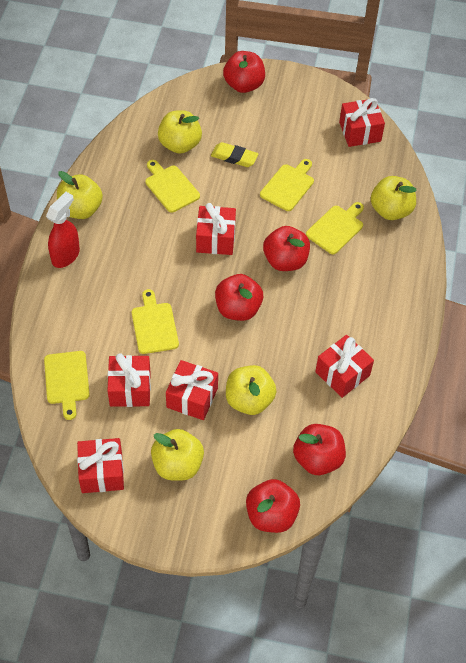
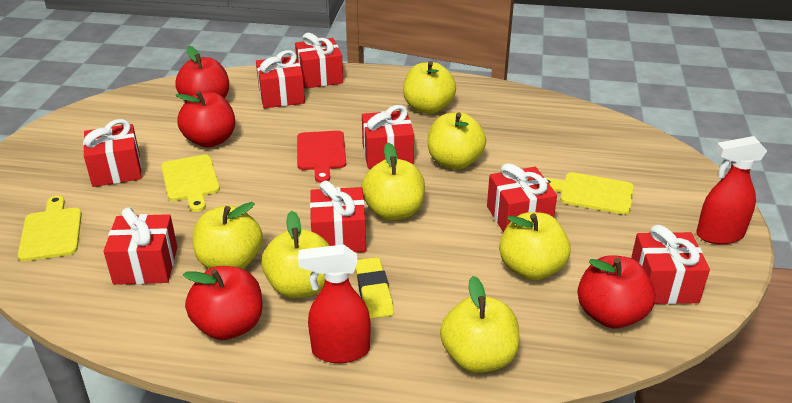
red apple: [215,274,263,321] [223,51,265,93] [246,479,300,533] [263,226,310,271] [293,424,346,475] = 5 -> [175,46,229,101] [175,91,235,148] [183,266,263,340] [578,255,655,328] = 4
red cutting board: none = 0 -> [297,131,346,183] = 1
red gift: [77,438,124,493] [107,353,151,407] [166,360,218,420] [196,203,236,255] [315,335,374,398] [339,98,385,147] = 6 -> [83,119,142,187] [104,207,177,285] [256,50,305,108] [295,33,343,89] [310,181,366,252] [362,105,414,169] [487,163,557,233] [631,225,710,304] = 8
red spray bottle: [46,192,80,268] = 1 -> [298,244,371,363] [696,136,767,244] = 2
yellow apple: [57,171,103,219] [151,429,204,481] [158,110,202,154] [226,365,277,415] [371,176,417,220] = 5 -> [193,202,263,269] [261,211,330,298] [361,143,425,221] [403,61,456,114] [428,112,486,169] [440,276,519,373] [499,212,571,280] = 7
yellow cutting board: [44,351,90,420] [132,289,179,354] [145,160,200,213] [260,159,314,211] [306,202,364,254] = 5 -> [18,195,82,261] [162,154,220,212] [546,172,634,215] = 3

